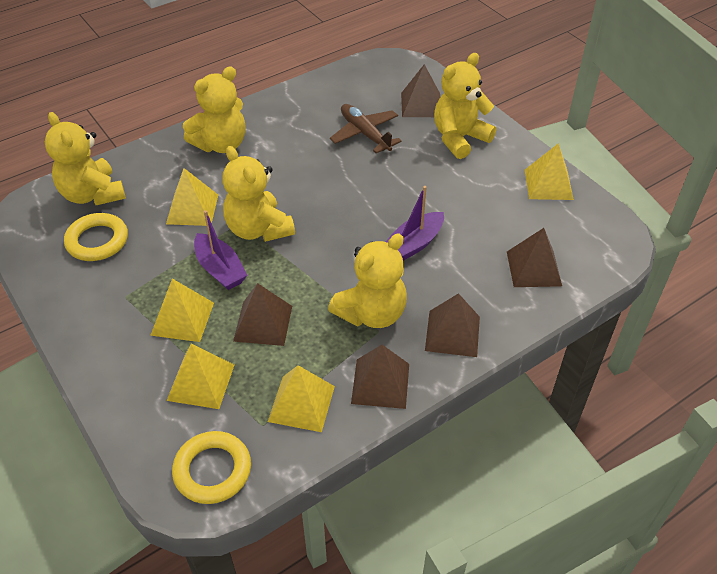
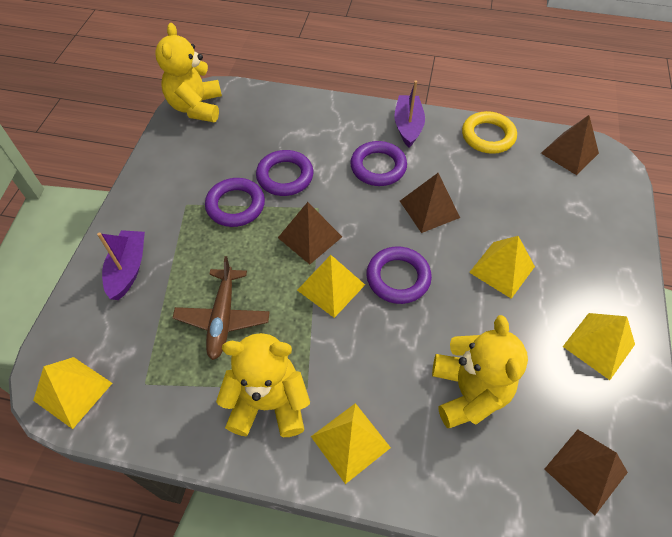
brown pyramid: [233,283,292,346] [351,345,409,409] [401,64,440,117] [425,293,480,357] [507,228,562,287] = 5 -> [278,202,342,264] [400,173,460,233] [541,115,599,175] [544,429,628,516] = 4
purple ring: none = 0 -> [205,178,265,227] [256,150,313,196] [350,141,407,186] [366,246,432,304] = 4
yellow ring: [64,213,128,261] [172,431,251,504] = 2 -> [462,111,517,154] = 1
yellow teddy bear: [45,112,126,205] [183,66,246,153] [223,146,295,242] [328,234,407,328] [434,53,496,159] = 5 -> [156,23,222,122] [216,333,310,437] [432,315,528,428] = 3

